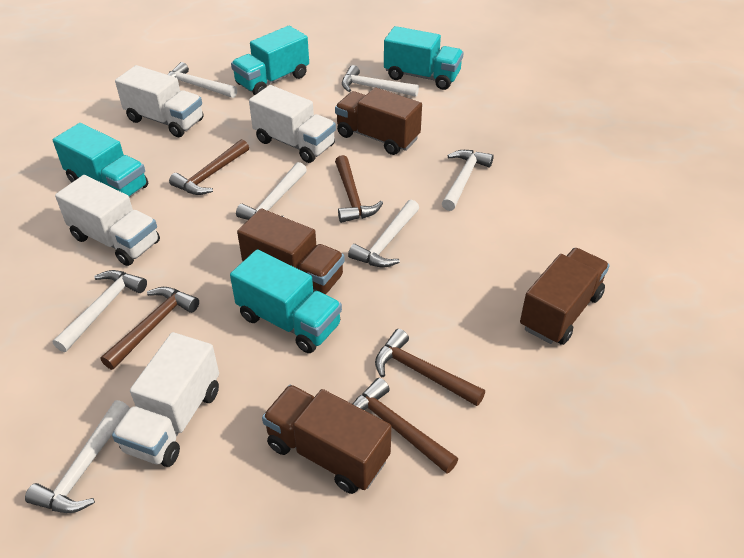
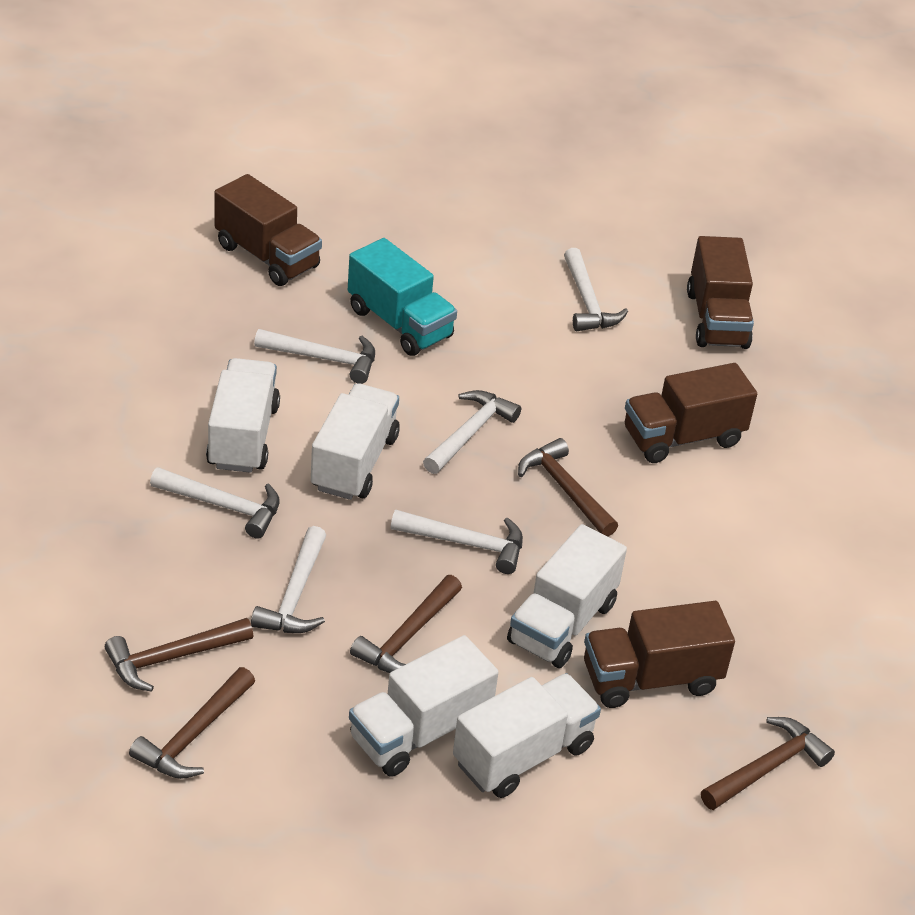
turquoise truck: [53,123,148,197] [230,249,342,353] [231,26,309,95] [384,26,464,90] = 4 -> [348,238,457,356] = 1
white hammer: [25,400,130,513] [53,270,147,352] [167,62,237,98] [236,162,307,220] [342,65,419,97] [348,200,419,268] [442,150,494,211] = 7 -> [150,467,280,539] [251,526,326,633] [254,329,375,384] [391,510,523,574] [423,390,521,474] [564,248,628,331] = 6
white truck: [55,175,160,266] [112,332,219,467] [115,65,203,137] [249,85,336,163] = 4 -> [206,358,280,473] [311,383,400,500] [349,635,498,777] [453,673,601,798] [507,524,627,668] = 5

